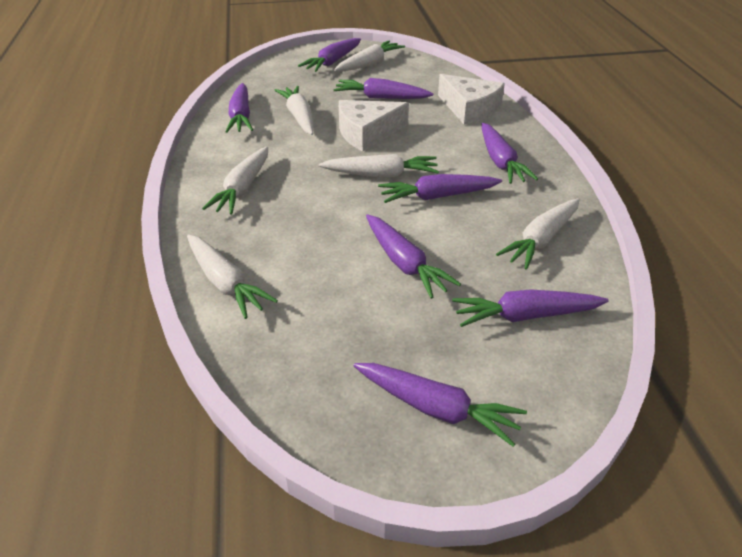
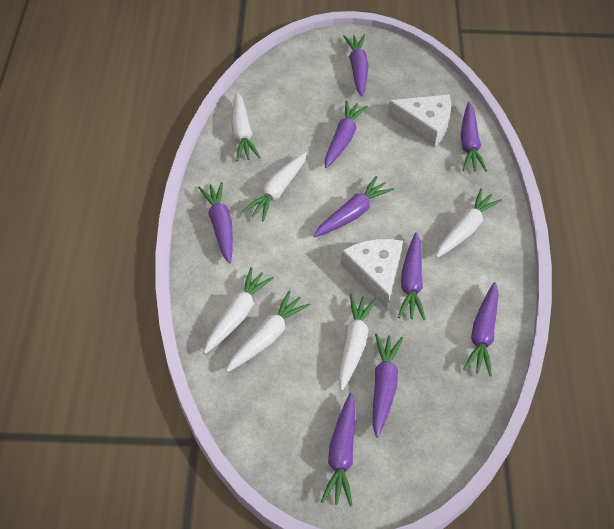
purple carrot: [225,83,253,133] [298,38,361,72] [333,78,433,99] [353,363,527,447] [366,214,461,299] [378,174,502,203] [452,289,609,327] [481,123,538,184] = 8 -> [198,182,233,264] [314,176,394,237] [321,393,356,507] [325,100,368,168] [343,35,368,97] [372,334,403,438] [398,232,426,320] [461,102,487,172] [463,282,499,376] = 9

